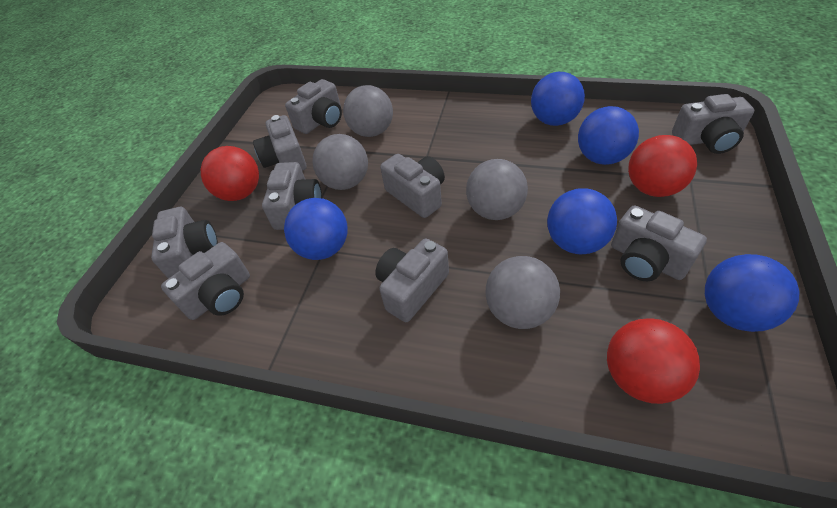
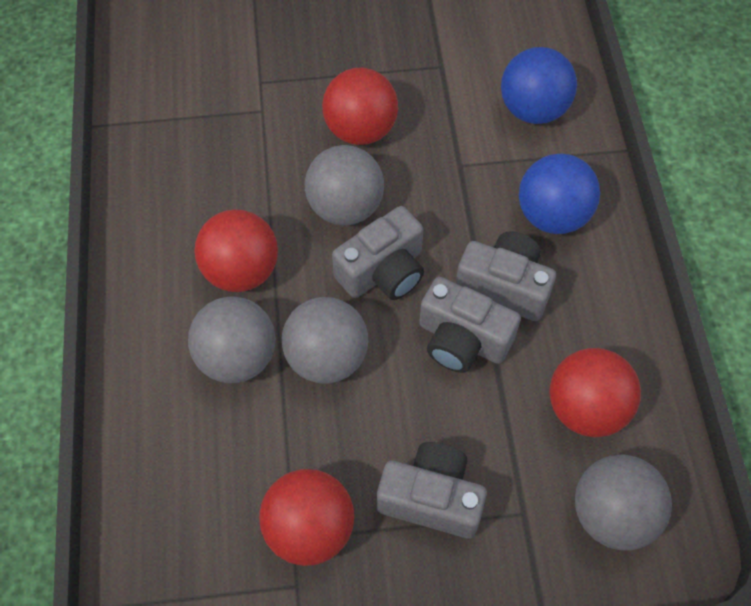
blue ball: [284,198,348,260] [531,72,585,126] [547,188,617,254] [578,106,639,165] [705,254,799,332] = 5 -> [501,47,577,124] [519,154,600,234] = 2
grey camera: [151,207,218,279] [161,242,250,320] [253,115,307,171] [262,162,322,230] [285,79,342,134] [375,238,449,322] [380,154,445,218] [611,205,707,281] [672,94,754,154] = 9 -> [332,206,424,300] [377,442,487,538] [419,277,521,373] [456,231,556,321] = 4
red ball: [201,146,259,201] [607,318,700,404] [628,135,697,197] = 3 -> [194,209,278,292] [259,469,354,566] [322,68,398,145] [550,348,641,437] = 4

